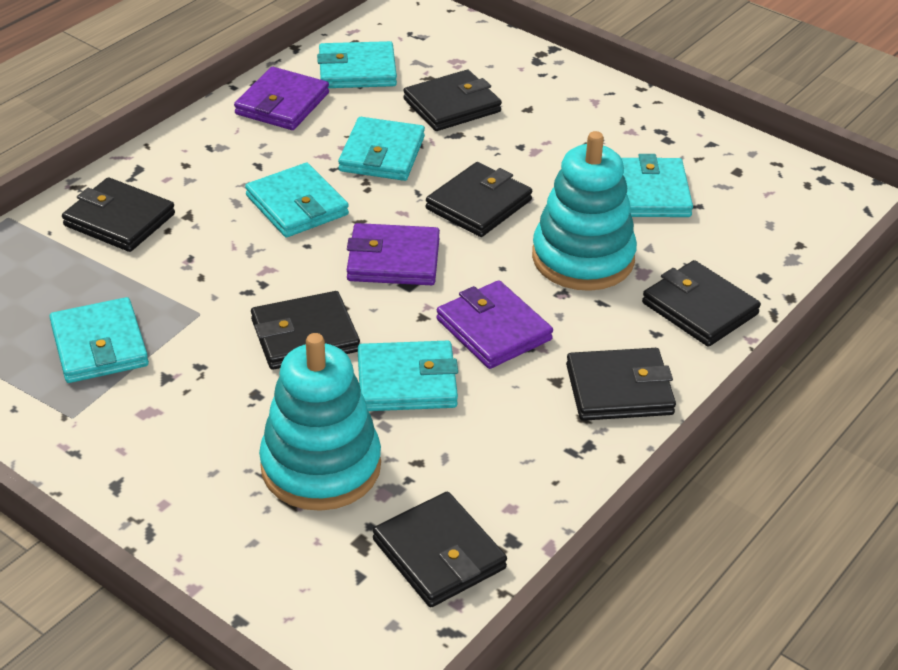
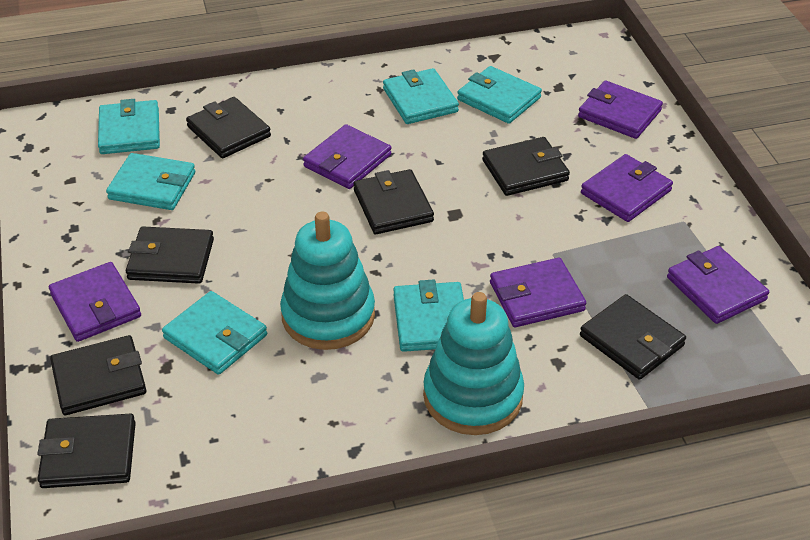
purple wallet: [234,67,329,130] [347,223,440,285] [436,280,553,369] = 3 -> [49,262,141,342] [303,124,391,189] [490,258,586,327] [578,81,663,139] [581,154,673,222] [667,246,769,324] = 6

